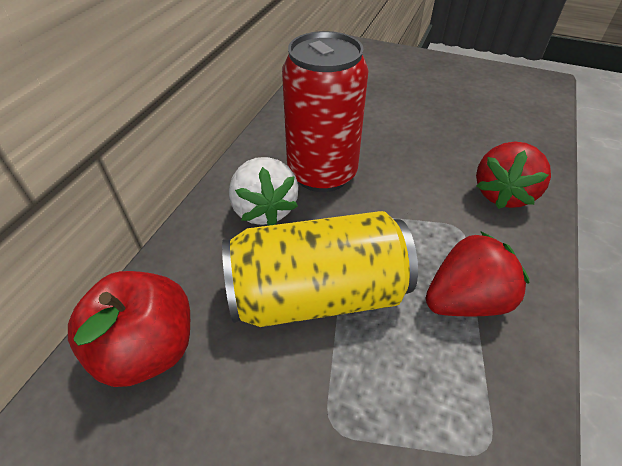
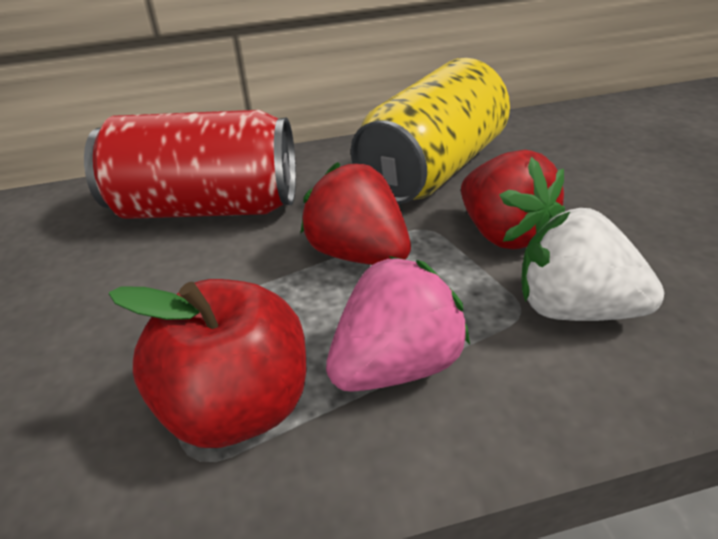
pink strawberry: none = 0 -> [326,256,470,392] = 1

